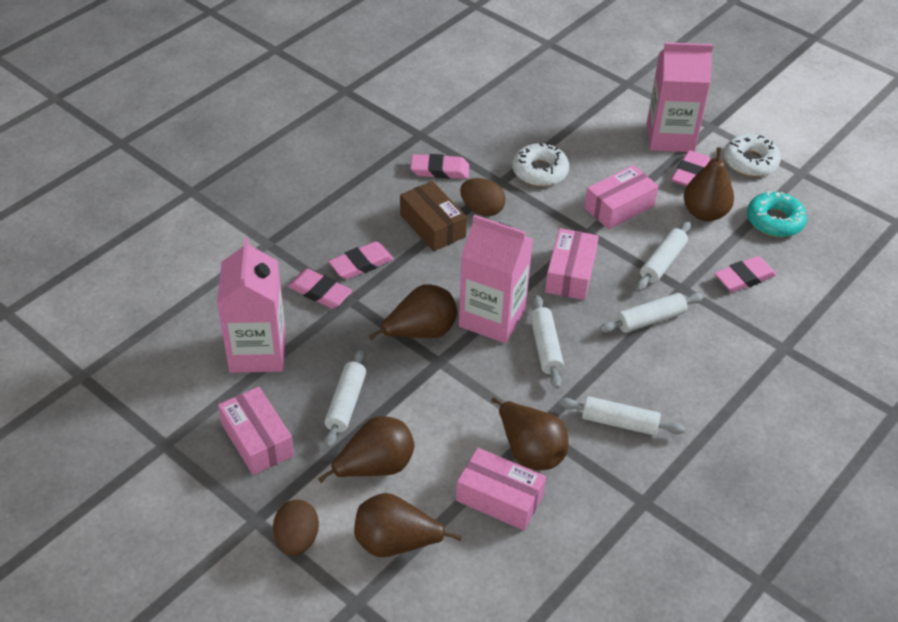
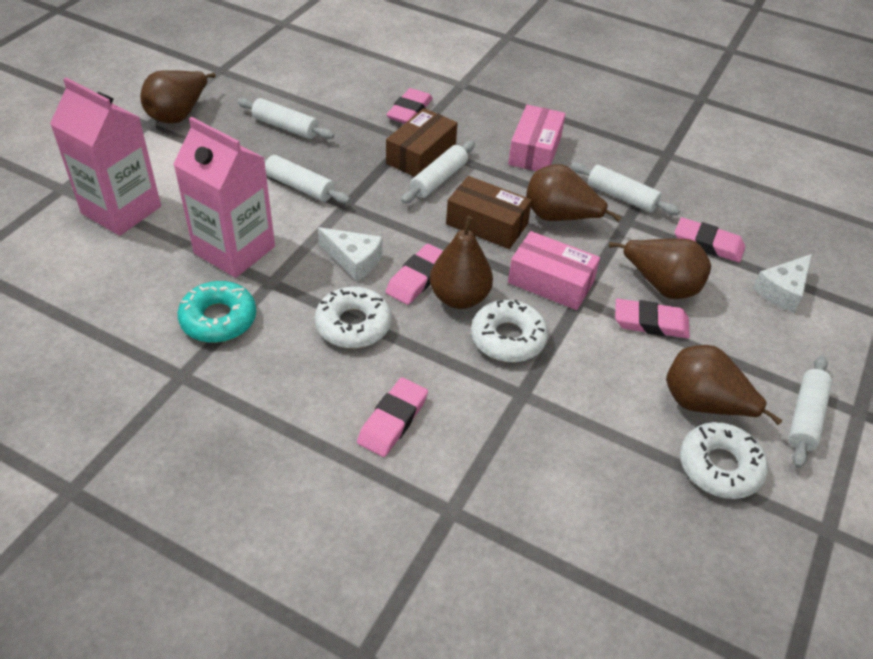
brown box: [400,181,467,251] = 1 -> [386,108,458,177] [446,176,532,249] = 2
brown egg: [273,500,319,556] [460,178,505,216] = 2 -> none = 0
pink box: [218,387,294,475] [456,448,546,530] [545,228,599,300] [584,165,659,229] = 4 -> [508,105,566,171] [508,231,600,310] = 2
pink carton: [217,238,286,373] [459,215,533,343] [647,42,713,152] = 3 -> [50,78,161,236] [173,117,275,278] = 2
white cheese: none = 0 -> [318,227,382,281] [753,254,812,313] = 2
white donut: [512,142,569,187] [724,134,781,177] = 2 -> [315,287,391,348] [471,300,548,362] [680,422,768,499] = 3

